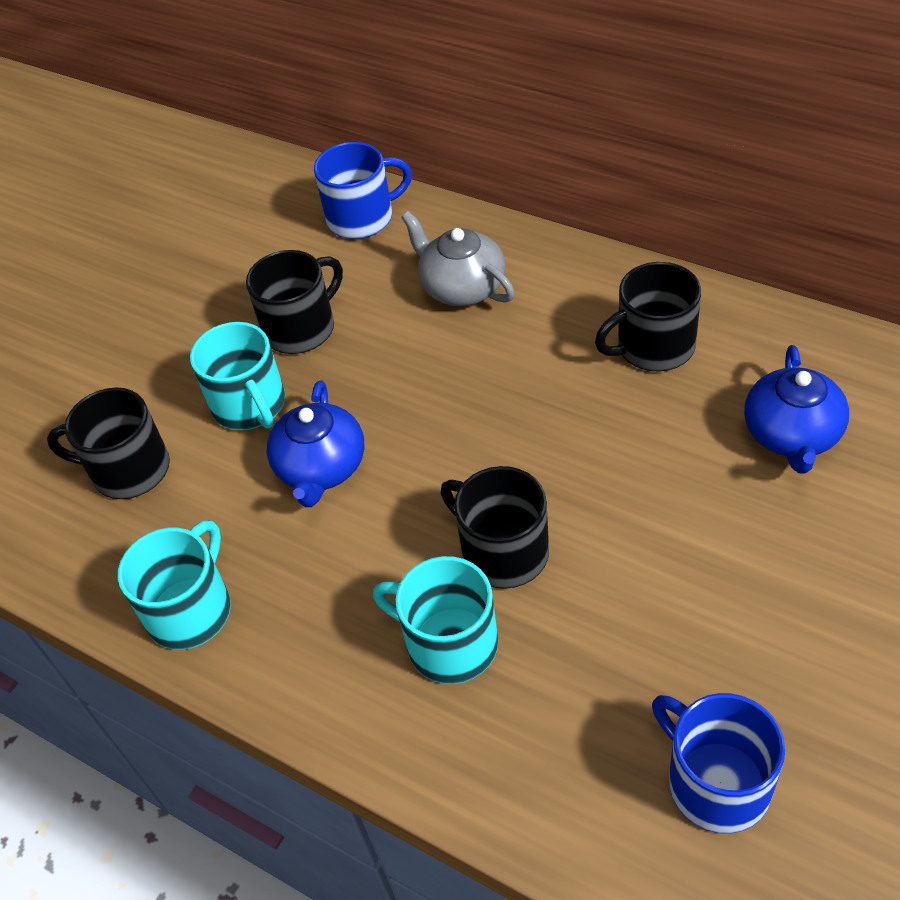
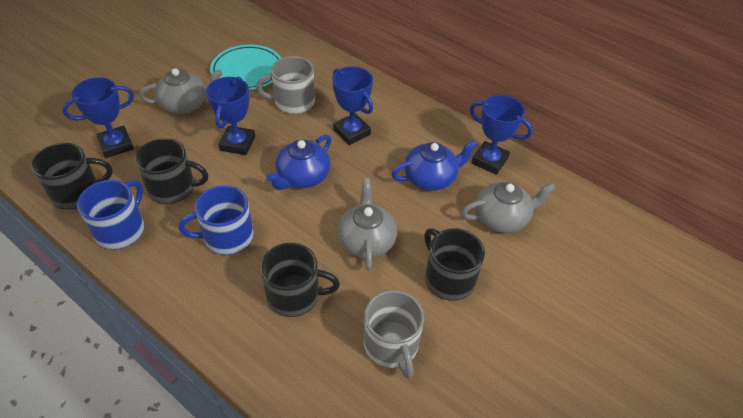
blue trophy: none = 0 -> [62,77,134,158] [206,76,255,155] [332,66,373,145] [470,95,533,175] = 4
grey mug: none = 0 -> [256,56,315,114] [364,290,424,379] = 2
grey teapot: [401,211,515,306] = 1 -> [139,68,222,114] [337,178,397,271] [461,182,556,233] = 3
turquoise mug: [118,520,231,650] [190,322,285,430] [373,556,498,684] = 3 -> none = 0
turquoise plate: none = 0 -> [210,45,281,90] = 1

